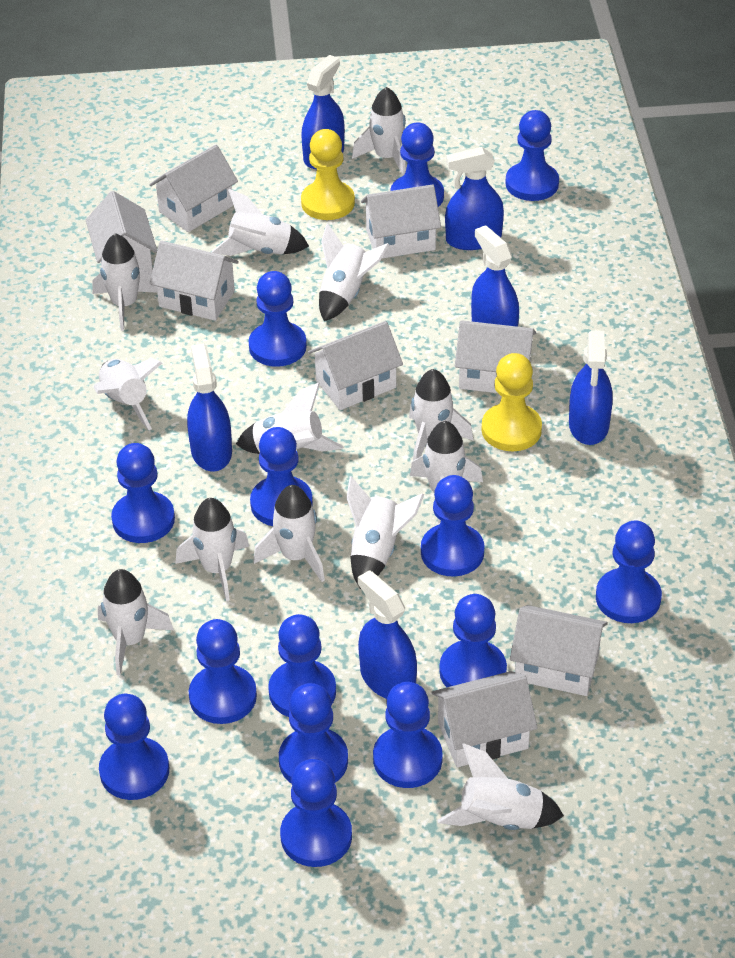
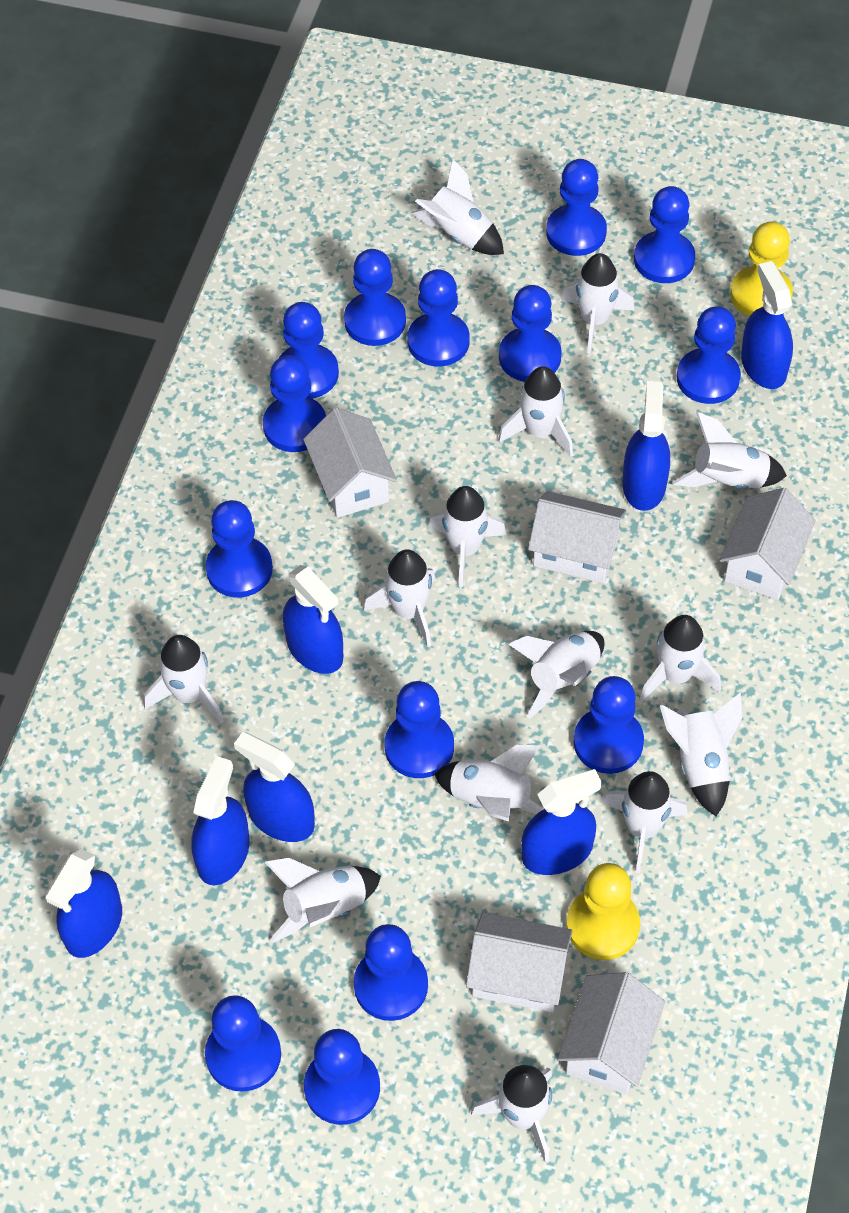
blue spray bottle: [187,343,232,471] [301,55,345,169] [358,570,417,699] [445,147,504,250] [471,225,519,327] [569,330,613,445] = 6 -> [45,849,122,958] [191,756,249,885] [234,732,315,842] [283,565,343,674] [521,769,602,875] [623,381,670,511] [741,261,793,389] = 7
white house: [86,191,157,275] [149,145,238,232] [150,241,239,321] [308,321,403,410] [361,184,441,259] [431,671,538,767] [455,320,536,393] [510,605,608,696] = 8 -> [303,408,397,518] [466,912,573,1012] [528,491,627,583] [558,972,665,1094] [719,488,816,600] = 5
white rocket: [93,233,157,331] [94,358,162,430] [98,569,174,675] [175,498,249,601] [212,189,309,256] [236,383,343,454] [253,485,325,582] [319,223,389,321] [346,476,424,589] [352,87,406,175] [409,369,473,461] [410,421,483,524] [438,743,564,830] = 13 -> [144,635,224,723] [265,858,381,943] [364,549,436,647] [411,159,504,255] [428,486,506,587] [434,744,543,822] [471,1065,552,1163] [498,366,573,457] [508,631,605,719] [561,253,634,353] [603,771,687,873] [640,615,721,702] [660,693,742,816] [672,412,787,490] = 14

